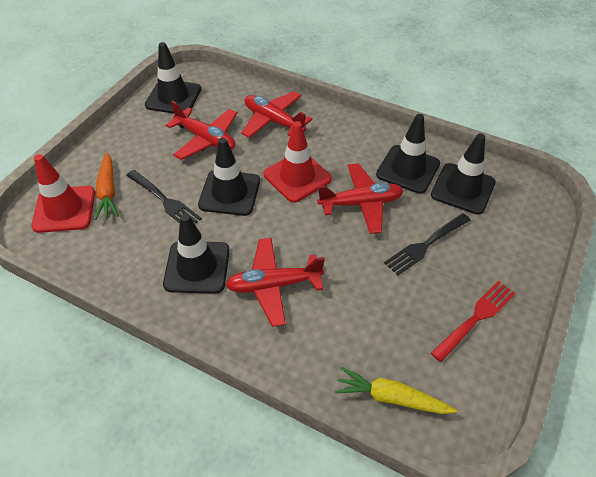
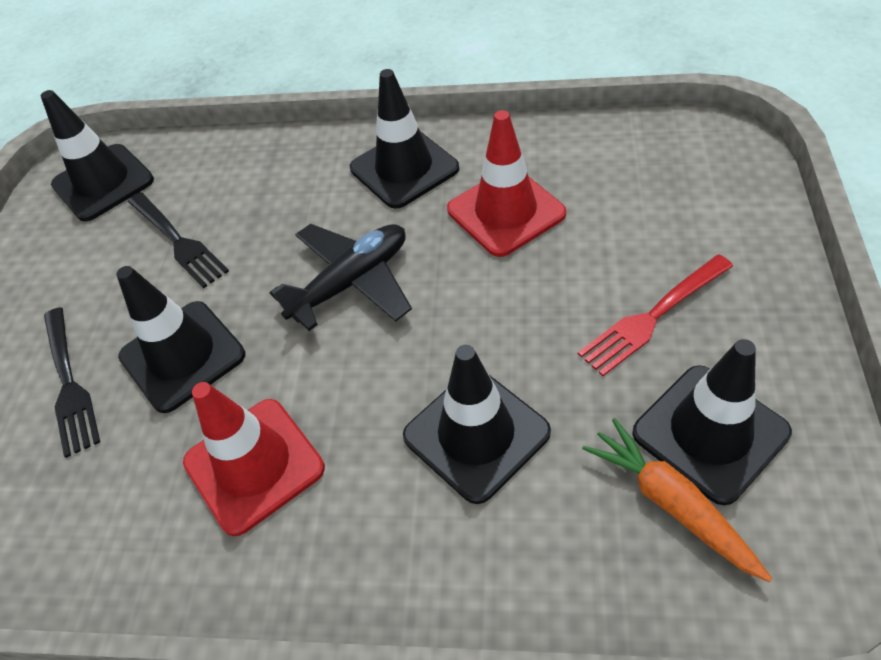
black plane: none = 0 -> [269,224,412,331] = 1
red plane: [166,101,237,160] [226,238,325,327] [241,91,312,138] [317,163,404,234] = 4 -> none = 0
yellow carrot: [335,367,457,414] = 1 -> none = 0

